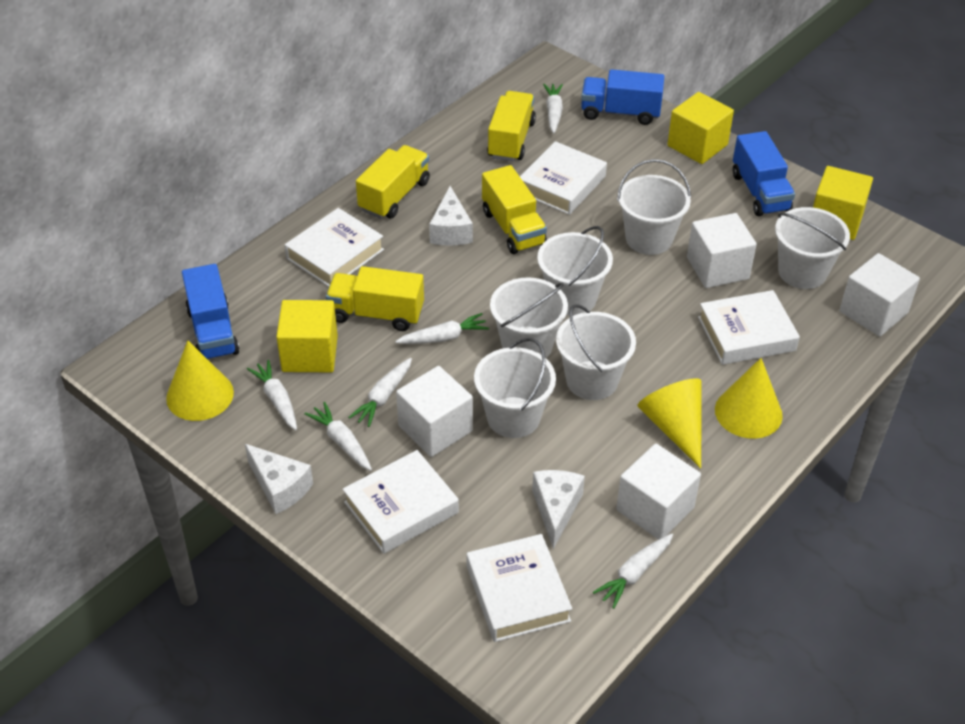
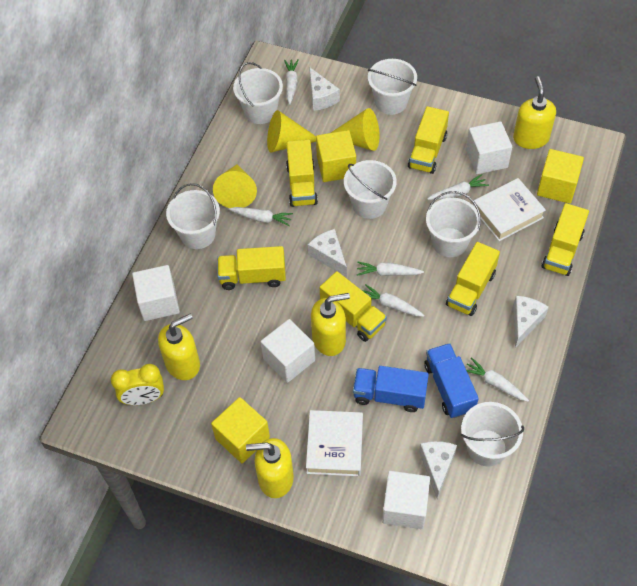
blue truck: [182,264,239,359] [581,69,664,125] [733,131,795,216] = 3 -> [353,366,429,412] [424,343,479,418] = 2
white book: [285,208,384,287] [343,450,459,554] [467,534,572,642] [520,141,607,215] [698,290,800,365] = 5 -> [306,410,363,476] [473,178,546,241] = 2
white cheese: [245,444,313,514] [429,186,473,246] [532,470,585,549] = 3 -> [308,229,347,277] [309,67,340,111] [419,441,457,499] [513,296,549,348] = 4
yellow clock: none = 0 -> [111,364,164,405] = 1
yellow soap dispenser: none = 0 -> [158,314,200,380] [246,438,294,498] [311,293,350,356] [513,76,556,149] = 4
yellow truck: [326,266,424,331] [356,145,430,219] [482,165,547,254] [487,91,536,162] = 4 -> [217,246,286,290] [286,140,318,207] [320,271,387,342] [408,106,449,174] [446,242,500,316] [541,203,589,276] = 6

